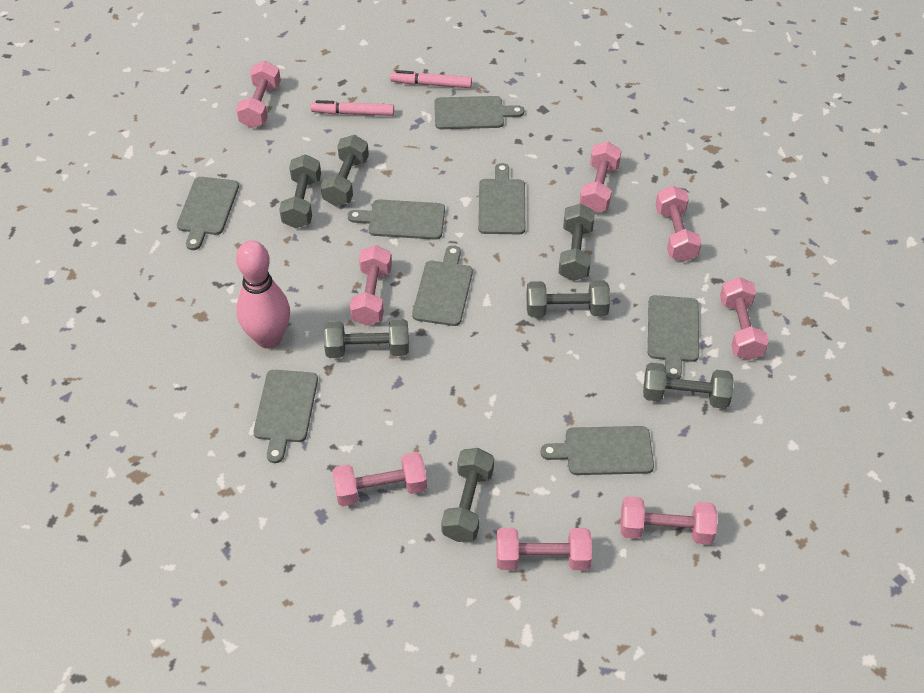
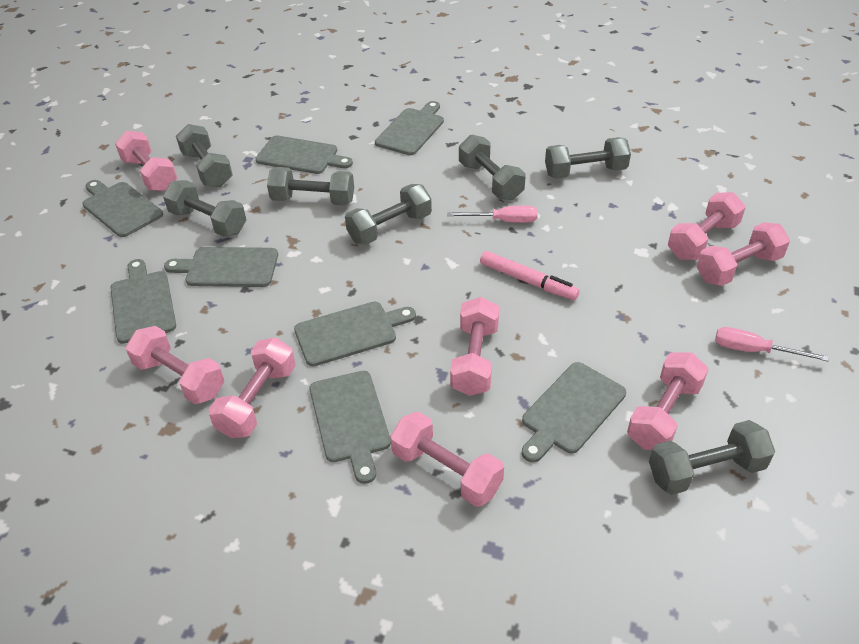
pink bowling pin: [236,240,290,349] = 1 -> none = 0
pink marker: [311,100,394,116] [390,70,472,88] = 2 -> [480,251,580,300] = 1
pink screwdriver: none = 0 -> [447,206,538,223] [715,327,829,362] = 2

